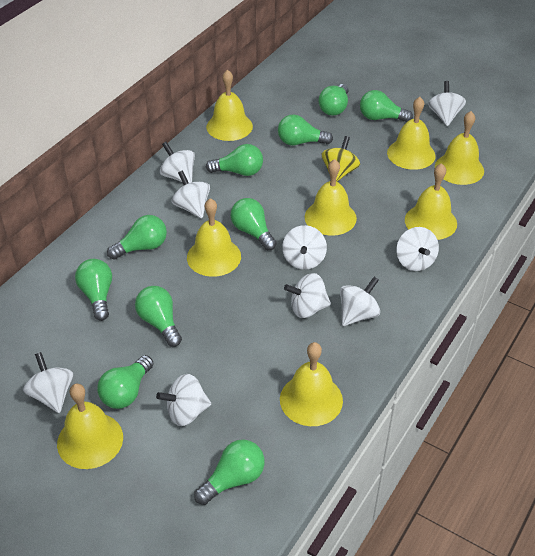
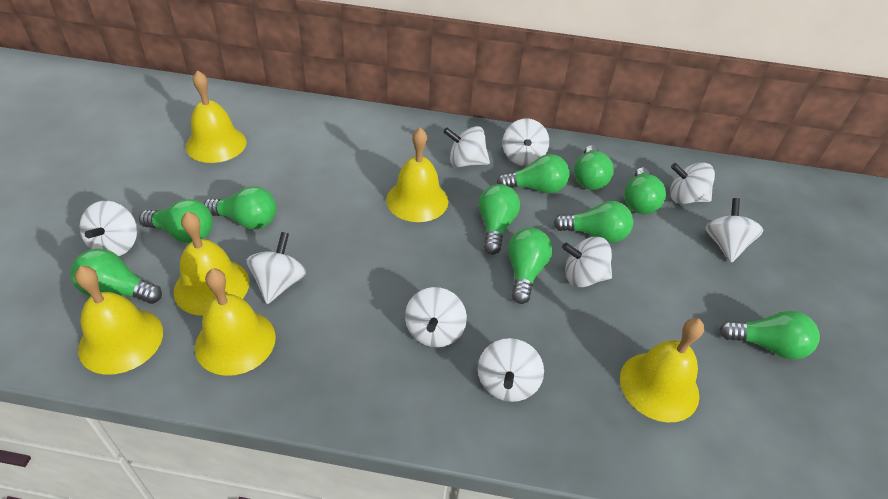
yellow bell: [57,383,123,469] [187,198,241,277] [206,69,253,141] [280,342,343,426] [305,159,357,236] [387,97,436,170] [405,163,457,240] [435,111,484,185] = 8 -> [75,266,163,375] [174,211,249,316] [186,70,247,163] [195,268,276,376] [386,128,448,222] [620,318,704,422] = 6
yellow spinning top: [322,136,360,182] = 1 -> none = 0

